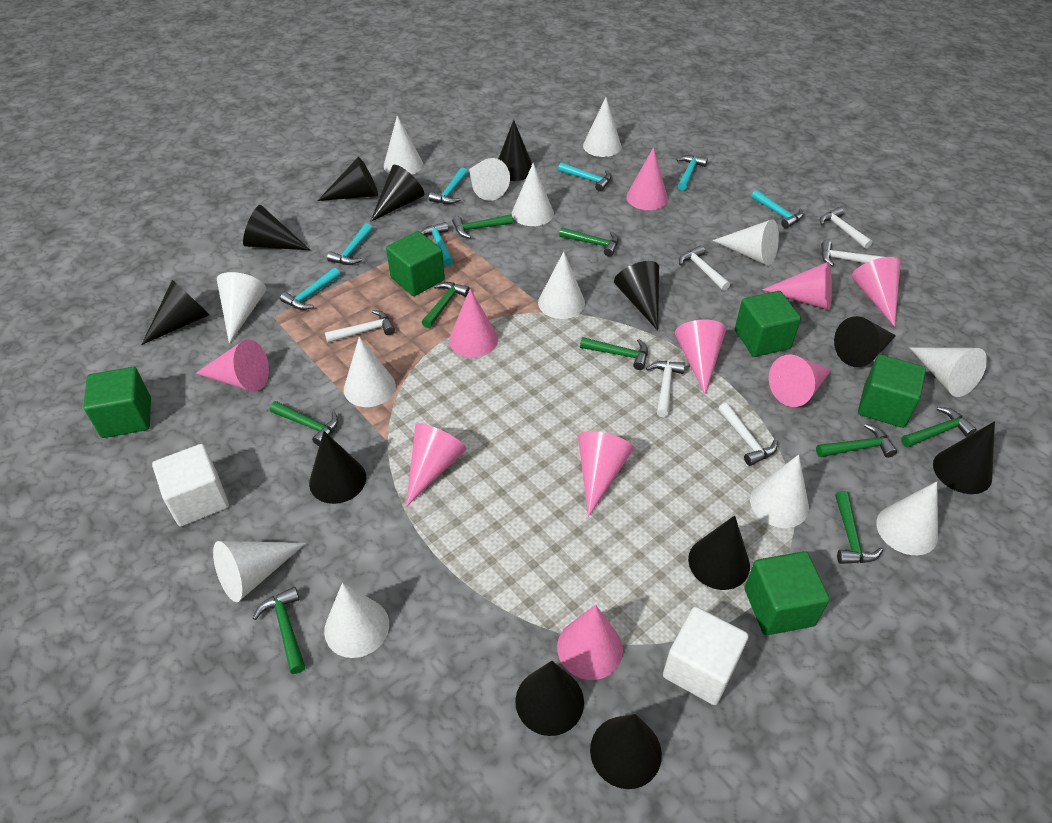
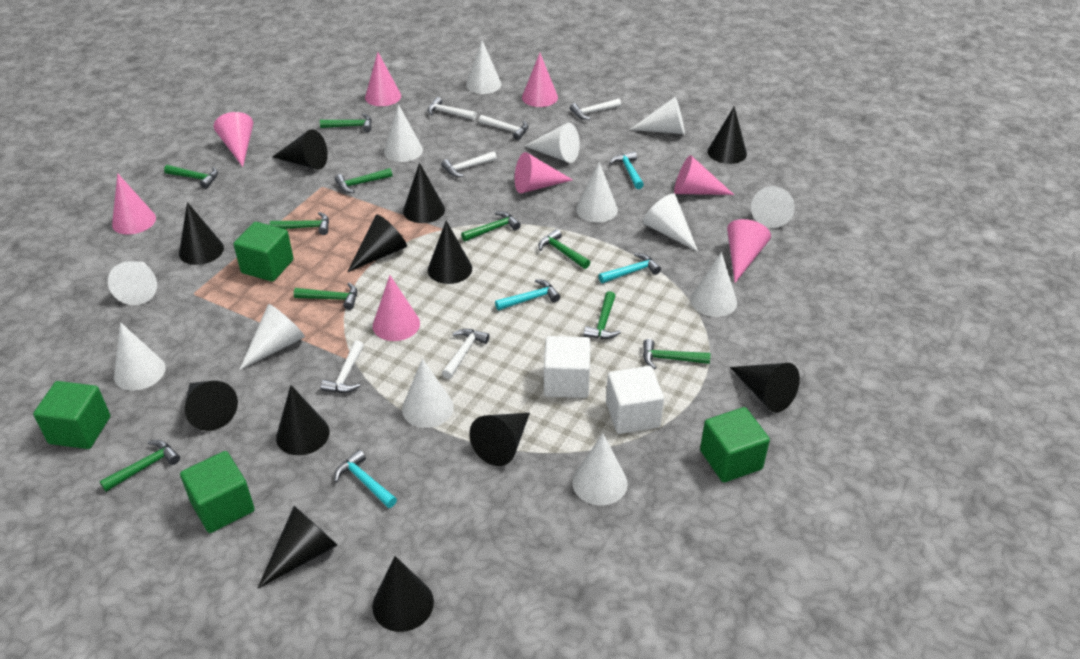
green cube: [83,367,151,438] [386,231,445,296] [735,291,801,357] [744,551,830,635] [858,354,926,428] = 5 -> [33,381,110,449] [180,451,255,533] [233,222,294,282] [700,407,770,482] = 4
green hammer: [253,587,305,674] [270,401,338,446] [422,282,470,328] [452,214,513,238] [559,227,618,257] [580,337,648,370] [816,424,897,458] [835,491,883,564] [901,407,976,448] = 9 -> [100,440,180,492] [164,165,218,189] [270,212,329,235] [294,283,357,310] [320,114,372,132] [335,168,392,193] [461,211,521,241] [538,229,590,269] [584,291,621,339] [643,339,710,369] = 10
pink cone: [196,339,269,392] [406,423,466,507] [449,288,498,357] [557,605,623,680] [578,431,634,517] [626,147,668,210] [675,320,726,395] [762,262,832,310] [769,354,832,407] [852,257,901,327] = 10 -> [112,173,156,235] [214,112,253,167] [365,52,401,106] [373,275,420,341] [515,152,573,194] [522,53,558,107] [674,155,734,195] [727,219,771,283] = 8
turquoise hammer: [280,268,340,310] [327,223,373,265] [421,222,453,266] [429,168,468,204] [558,162,612,192] [676,155,708,191] [751,190,803,229] = 7 -> [334,450,397,508] [495,279,560,310] [599,253,661,283] [610,152,644,189] = 4

